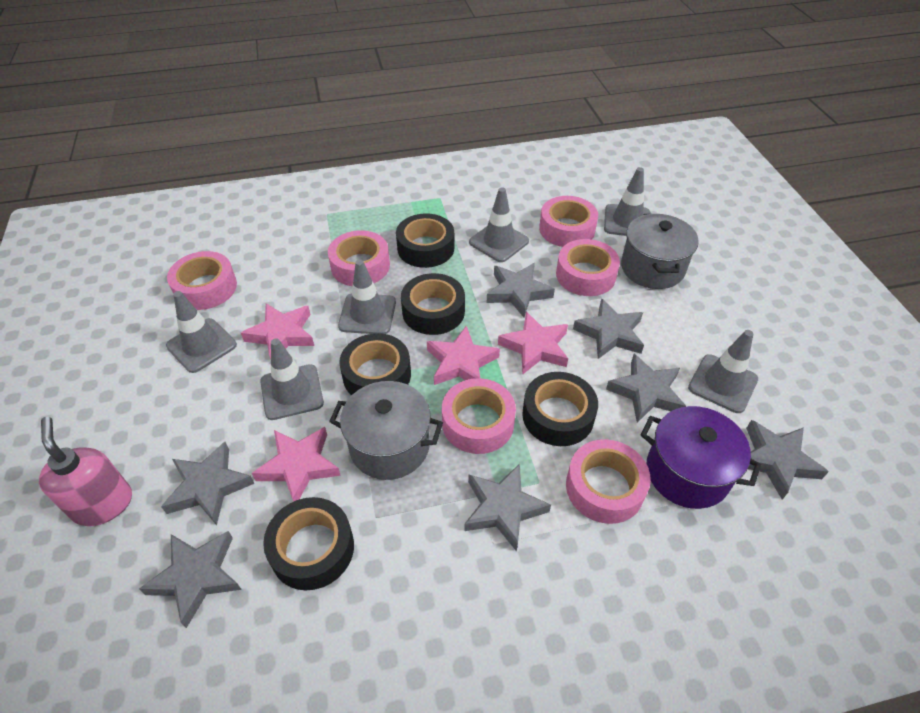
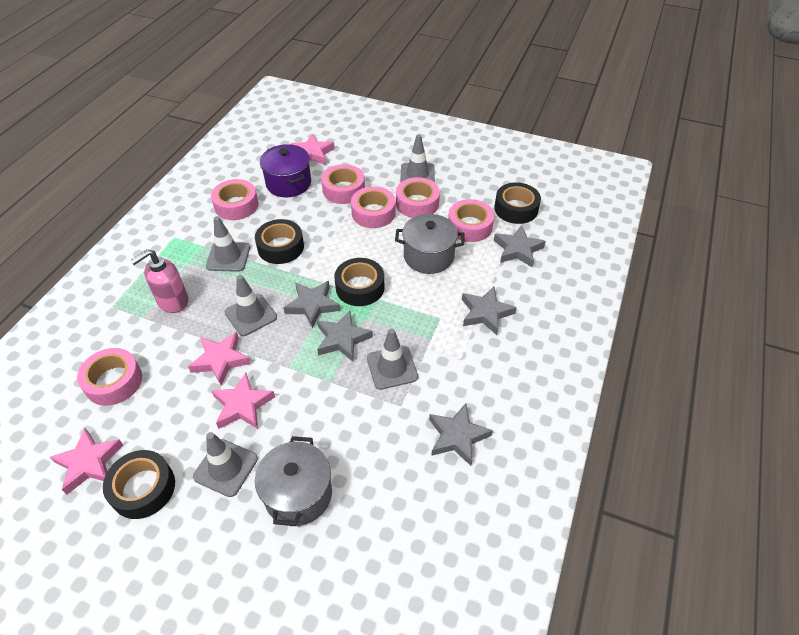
black tape: [263,497,354,590] [339,333,411,395] [396,213,454,268] [401,273,465,335] [522,372,598,446] = 5 -> [103,450,175,519] [255,219,304,264] [334,258,384,306] [494,182,541,224] = 4
grey star: [139,531,242,628] [161,442,255,525] [464,464,551,552] [487,263,555,317] [573,298,644,359] [606,354,686,423] [746,420,829,500] = 7 -> [283,281,340,328] [317,311,373,362] [429,403,493,466] [462,287,517,335] [494,225,546,267] = 5
grey traffic cone: [166,291,237,373] [260,339,324,420] [338,259,396,334] [469,187,529,262] [604,167,651,236] [688,330,758,413] = 6 -> [193,432,258,497] [206,216,250,272] [225,275,277,336] [367,328,418,390] [400,134,435,183] = 5

